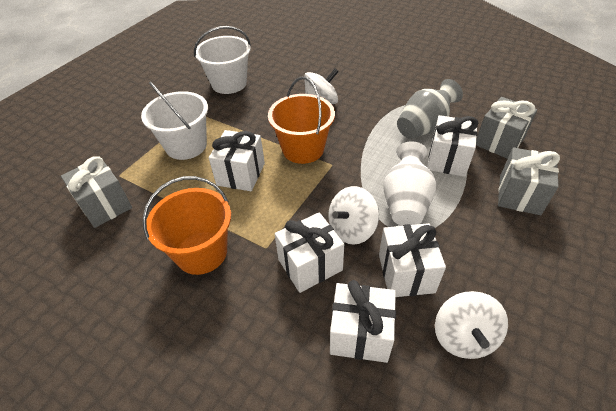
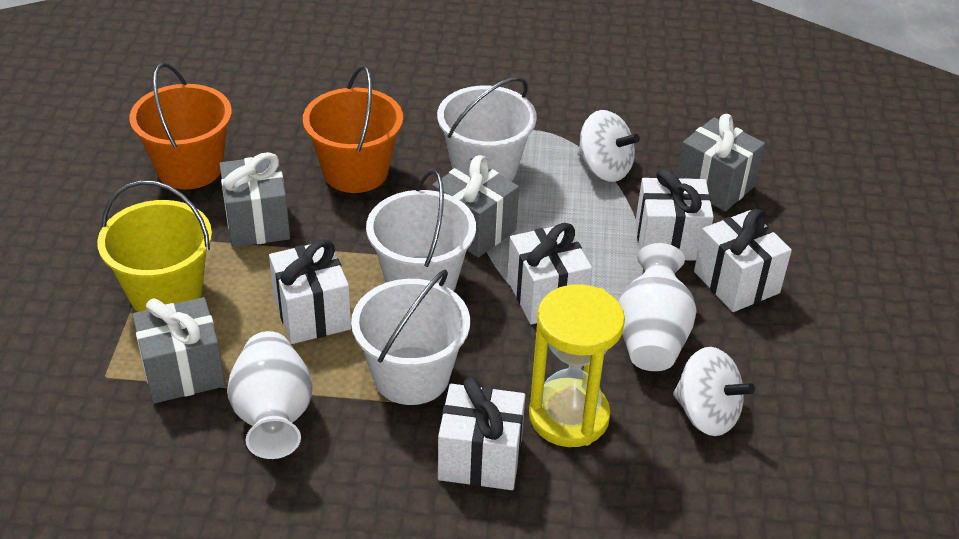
grey gift: [61,156,132,228] [476,97,537,159] [498,147,560,215] = 3 -> [132,297,225,404] [219,152,290,247] [432,155,519,257] [677,114,765,211] = 4
grey vase: [397,79,463,139] = 1 -> none = 0
white bucket: [141,82,208,160] [194,26,251,94] = 2 -> [351,270,470,405] [366,170,476,291] [437,77,537,181] = 3
white spinning top: [304,68,339,104] [328,186,379,244] [435,291,508,359] = 3 -> [577,110,640,182] [673,347,755,436] = 2
white vase: [383,141,437,226] = 1 -> [227,331,313,459] [618,243,697,371] = 2
yellow bucket: none = 0 -> [97,180,212,312] = 1
yellow hourglass: none = 0 -> [529,284,625,447] = 1

